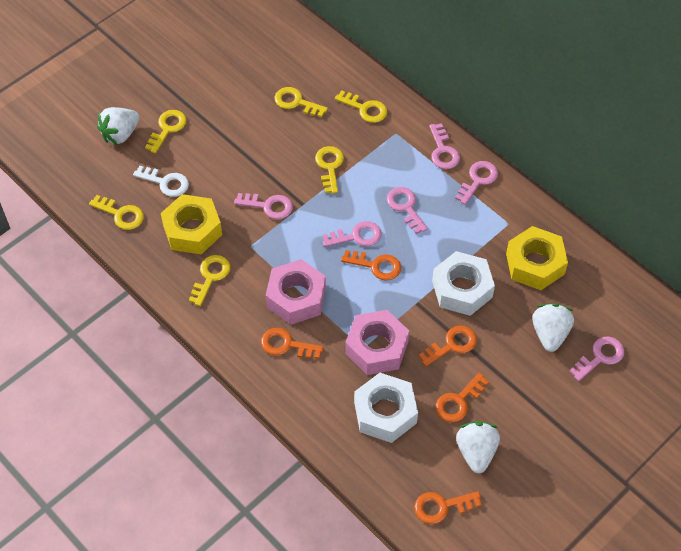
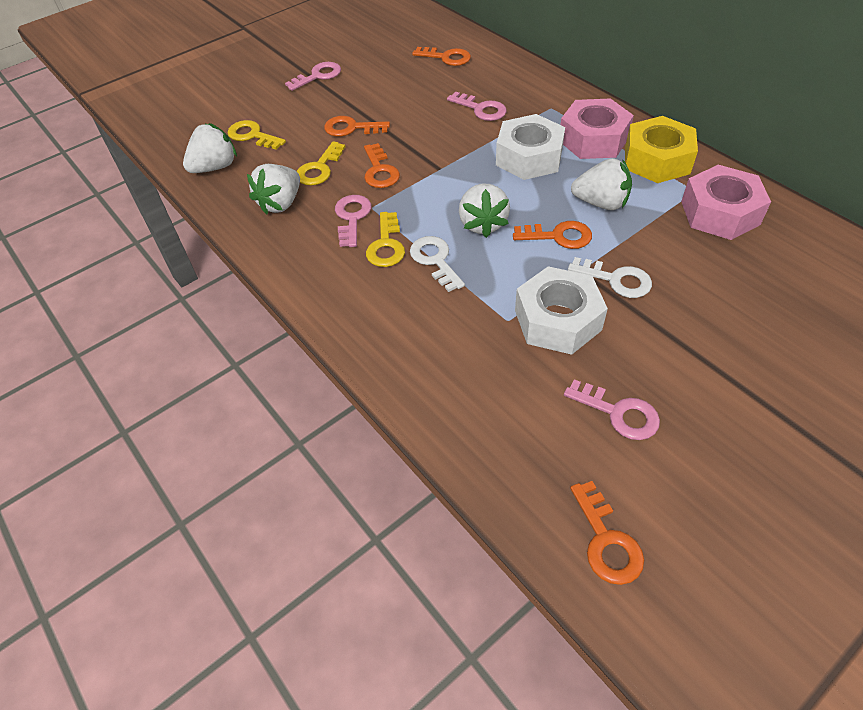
pink key: [234,193,293,219] [322,221,382,247] [387,187,428,234] [429,123,460,169] [455,161,498,205] [570,337,624,381] = 6 -> [285,62,341,91] [335,195,371,247] [447,91,507,121] [564,379,660,440] = 4
white key: [133,165,189,197] = 1 -> [410,236,465,292] [568,257,652,298] = 2
white strawberry: [97,107,140,145] [456,421,500,473] [532,304,574,352] = 3 -> [183,123,237,173] [247,164,300,215] [459,183,510,238] [571,158,632,210] = 4
yellow key: [89,195,144,230] [145,110,187,153] [189,255,230,306] [274,87,328,117] [315,146,344,194] [335,90,387,123] = 6 -> [228,120,286,150] [297,141,346,185] [366,212,405,267] = 3
yellow nut: [161,194,222,254] [506,226,568,290] = 2 -> [625,116,698,183] = 1

